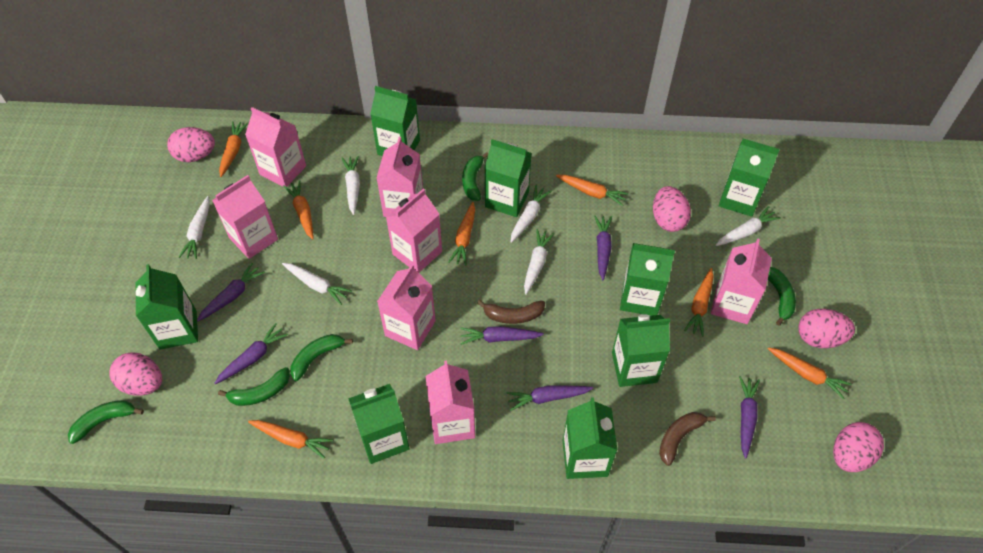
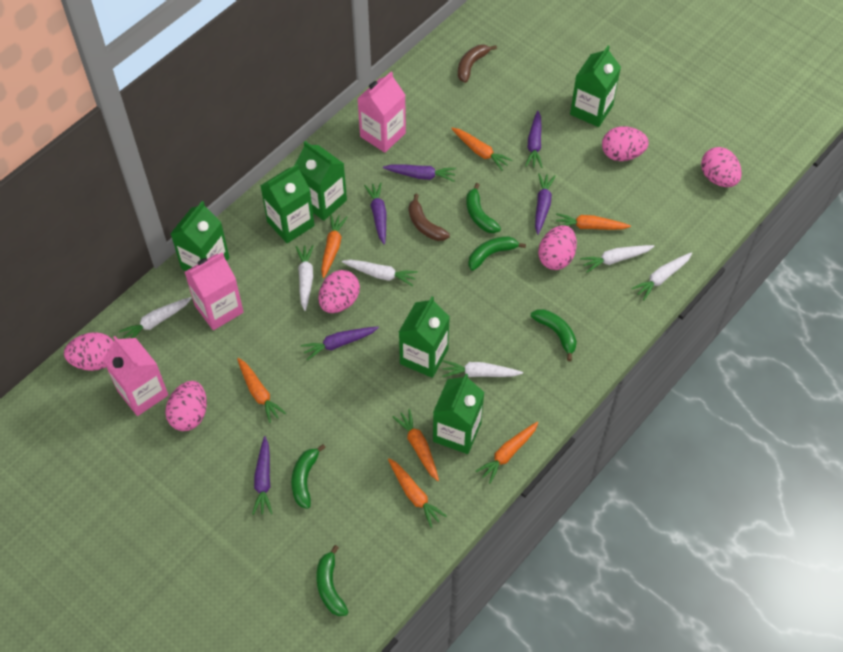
green carton: [136,264,198,350] [348,384,410,464] [370,86,420,156] [485,139,532,217] [563,397,618,479] [612,315,670,387] [620,243,675,316] [719,139,780,217] = 8 -> [171,201,229,271] [260,164,315,243] [294,141,347,221] [399,297,450,378] [433,374,485,454] [570,46,621,127] = 6
pink carton: [212,175,278,259] [245,107,306,187] [377,137,423,217] [377,264,436,350] [386,189,442,273] [425,360,475,444] [711,238,772,324] = 7 -> [103,336,168,416] [185,252,244,330] [357,72,406,153] = 3
pink egg: [109,352,162,396] [167,127,215,162] [653,186,691,232] [798,309,855,348] [833,422,884,472] = 5 -> [64,332,114,371] [165,381,207,431] [319,270,360,313] [538,225,577,270] [602,126,649,161] [701,147,742,187] = 6

